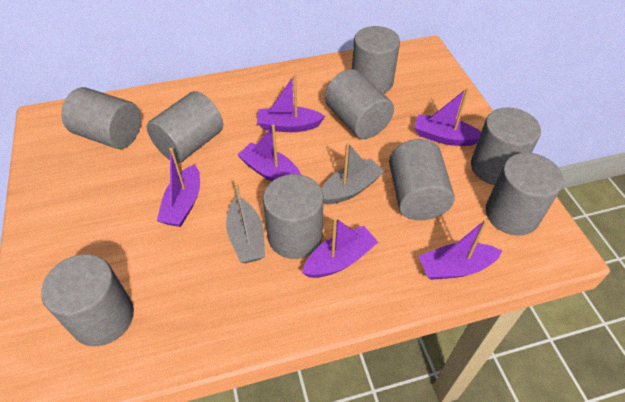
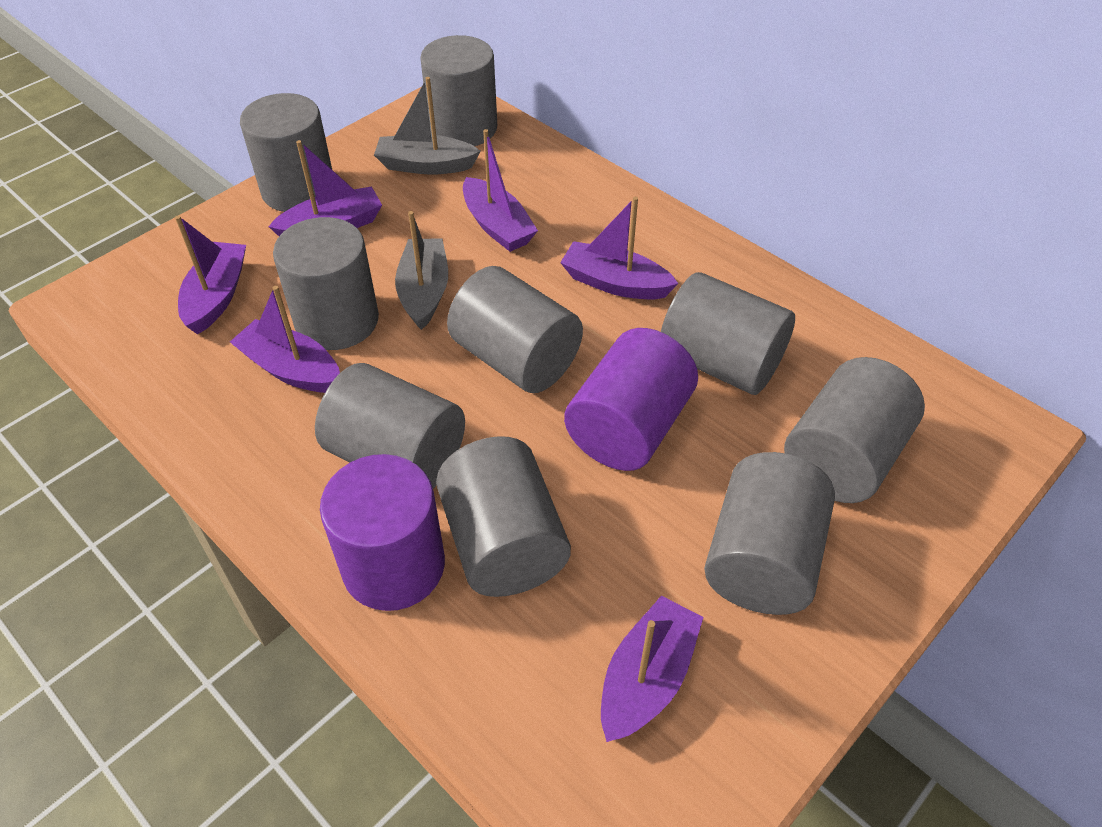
purple cylinder: none = 0 -> [320,454,445,611] [564,328,698,471] = 2

